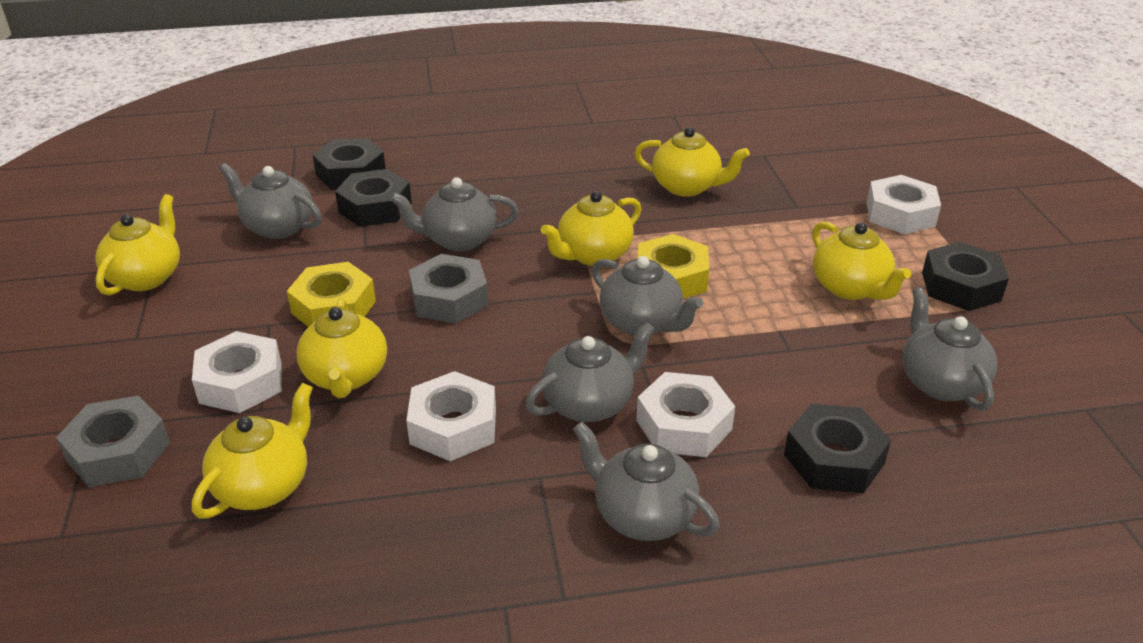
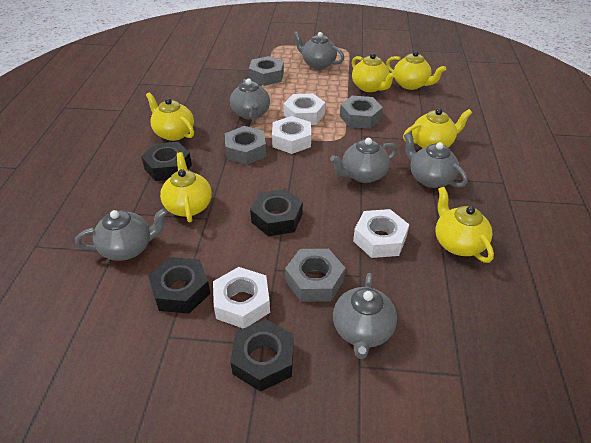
grey nut: [56,395,170,487] [409,254,489,324] = 2 -> [225,126,266,165] [249,56,284,86] [285,249,345,302] [340,96,383,129] = 4
yellow nut: [287,262,376,327] [638,234,709,299] = 2 -> none = 0

